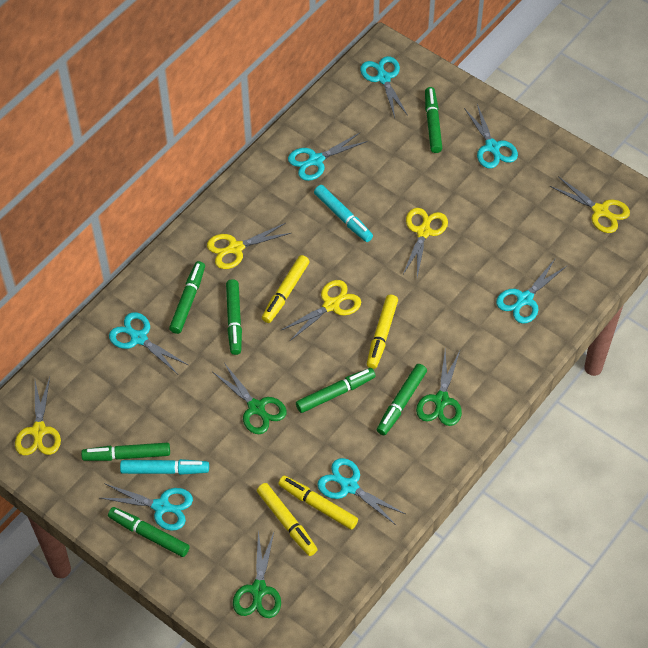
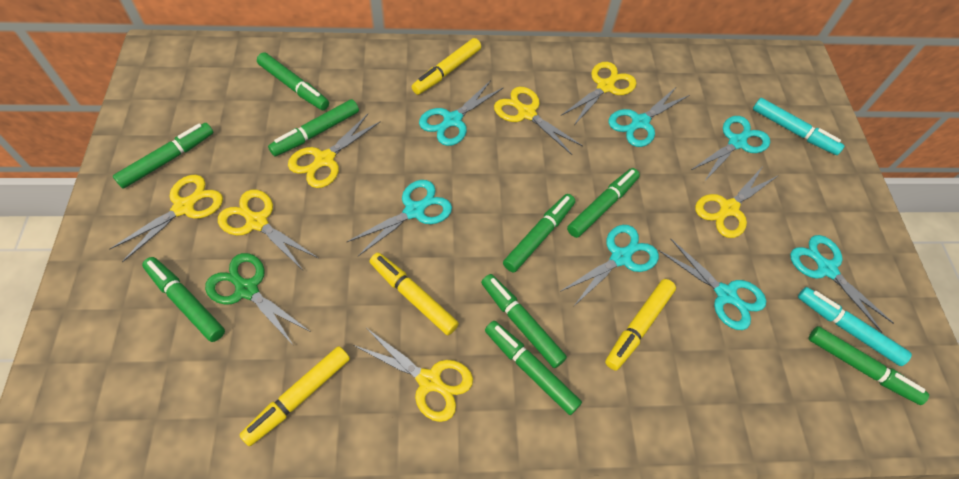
green marker: [81,442,170,461] [108,507,190,557] [169,261,205,334] [226,279,242,355] [296,368,376,413] [377,364,427,435] [425,87,442,153] = 7 -> [113,123,213,189] [142,257,225,342] [257,52,329,110] [268,99,359,156] [481,274,567,368] [485,321,582,415] [503,194,575,273] [567,168,640,238] [809,326,929,405] = 9
green scissors: [213,363,287,434] [233,531,281,618] [416,350,462,426] = 3 -> [205,253,311,346] = 1
yellow scissors: [15,377,61,455] [207,223,291,269] [280,280,361,341] [403,208,448,277] [550,176,630,233] = 5 -> [110,175,223,262] [218,190,318,270] [288,114,381,188] [353,328,473,422] [494,87,583,155] [561,62,636,125] [695,166,778,238] = 7

